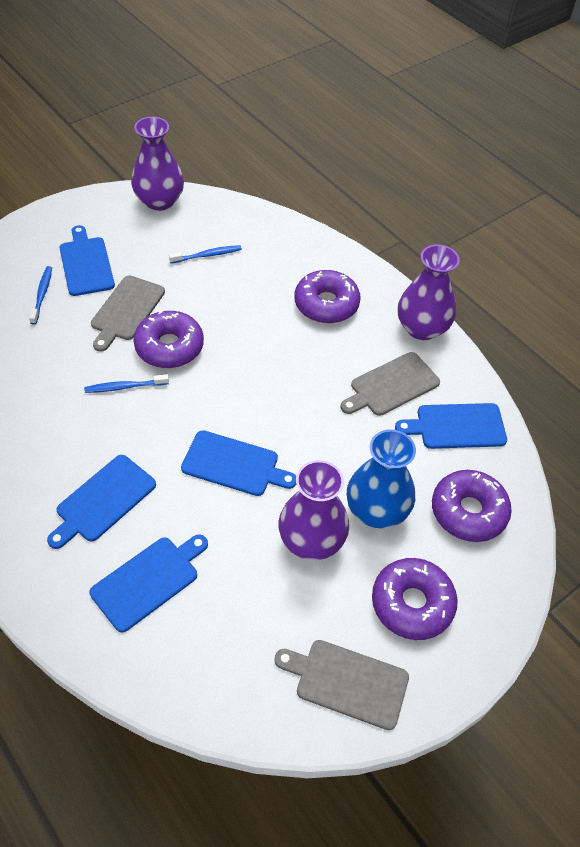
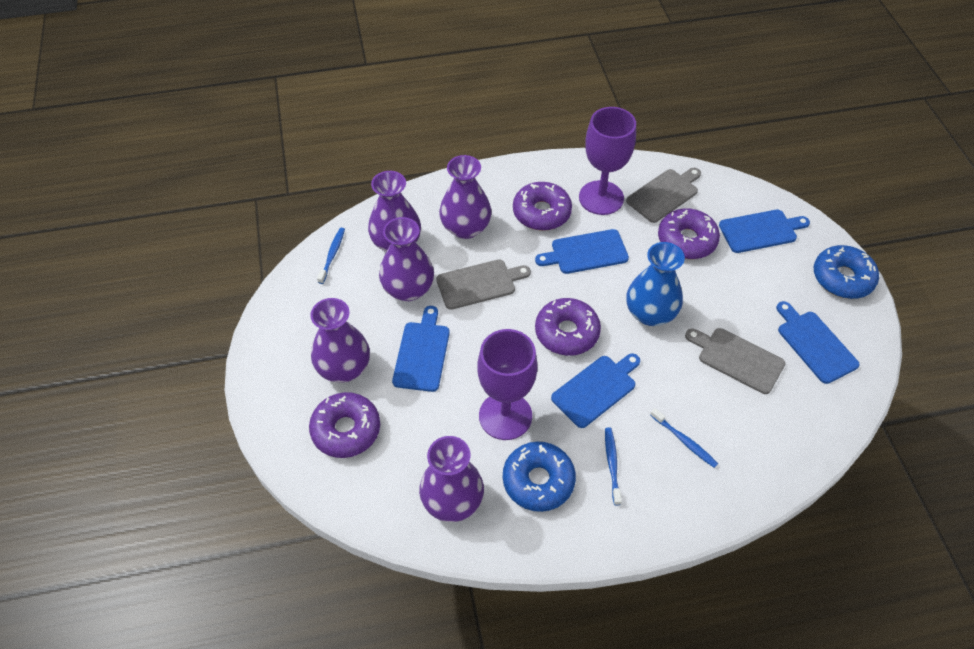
blue donut: none = 0 -> [503,442,576,512] [814,245,879,299] = 2
purple goblet: none = 0 -> [477,329,538,440] [579,107,636,215] = 2
purple vase: [131,117,184,211] [278,460,349,560] [398,245,460,340] = 3 -> [310,298,370,383] [368,171,421,252] [379,217,434,301] [419,436,484,522] [439,155,492,239] = 5

